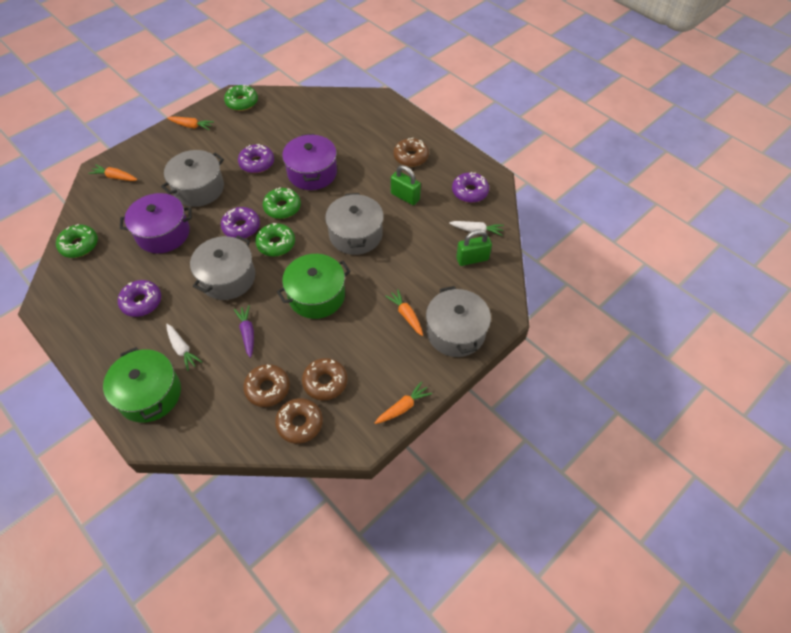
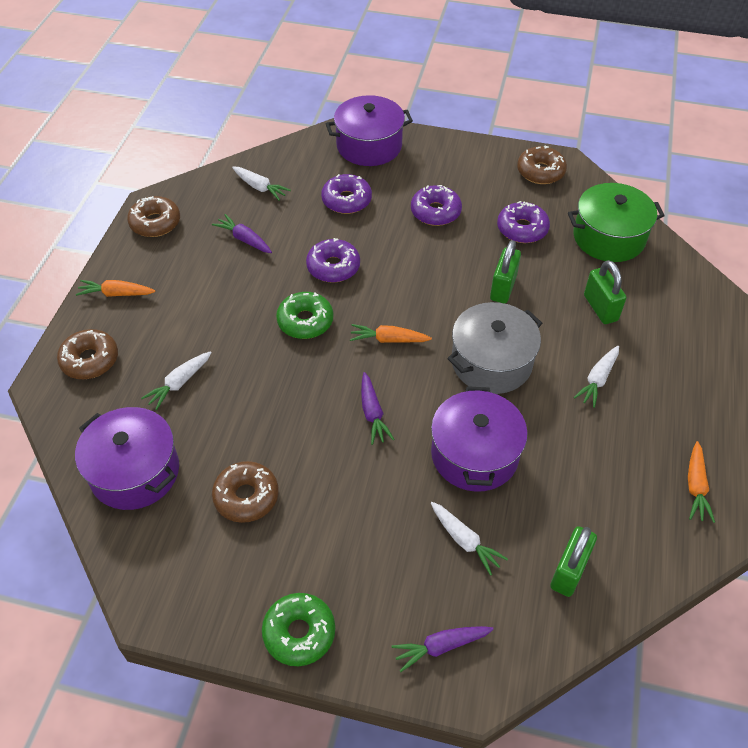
green donut: [56,224,98,258] [224,85,258,111] [255,223,295,257] [263,187,301,219] = 4 -> [262,593,335,666] [276,292,333,339] = 2
green padlock: [391,165,421,205] [456,229,492,266] = 2 -> [490,240,521,304] [550,526,597,597] [584,260,627,324] = 3
green pot: [103,347,181,423] [277,254,351,319] = 2 -> [568,183,665,262] = 1
grey pot: [161,150,224,207] [190,235,255,300] [325,193,384,255] [426,286,491,357] = 4 -> [447,302,542,394] = 1
orange carrot: [88,164,137,181] [167,116,214,130] [375,381,432,424] [385,289,423,336] = 4 -> [76,280,155,297] [350,324,432,343] [688,441,715,523] = 3
purple carrot: [234,306,254,358] = 1 -> [212,214,272,253] [361,372,395,445] [391,626,494,672] = 3
purple pot: [120,193,192,253] [282,134,337,190] = 2 -> [75,407,179,510] [326,95,413,166] [431,386,528,492] = 3
white carrot: [166,324,202,371] [449,221,504,236] = 2 -> [141,351,212,410] [232,166,291,200] [431,502,508,576] [574,346,619,408] = 4

